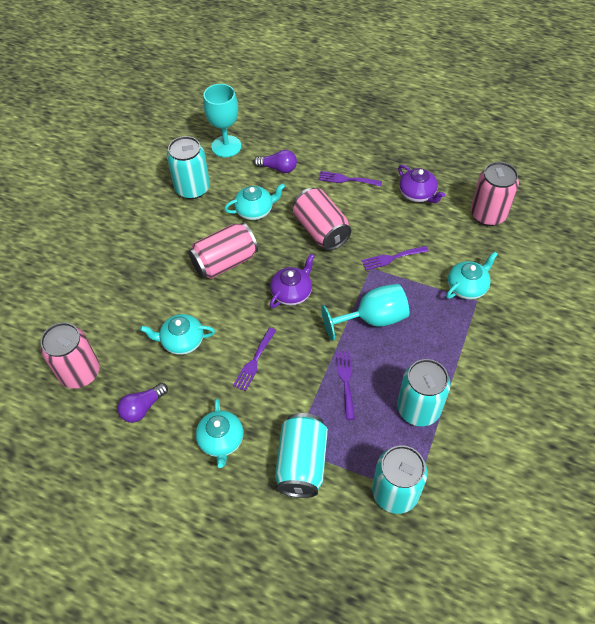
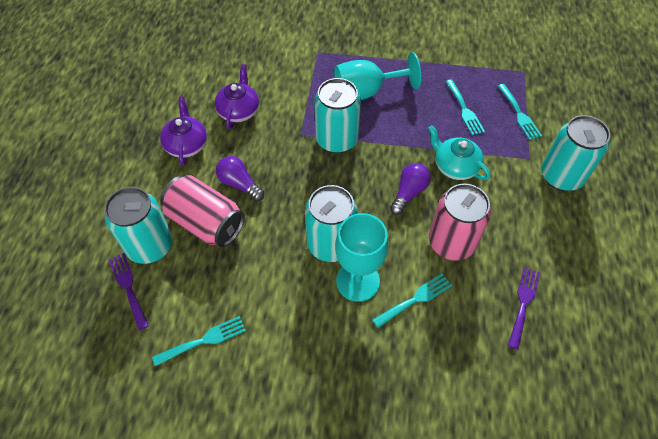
pink can: [41,322,100,389] [188,223,258,279] [293,188,351,250] [471,162,519,226] = 4 -> [160,175,245,248] [429,184,491,261] = 2
purple fork: [233,327,276,391] [319,171,382,186] [336,351,355,420] [361,246,429,270] = 4 -> [108,253,149,330] [508,267,540,350] = 2
turquoise fork: none = 0 -> [152,316,246,366] [372,274,452,328] [445,79,485,136] [498,84,542,140] = 4
turquoise teapot: [140,314,215,355] [196,398,243,468] [224,183,285,220] [446,251,498,300] = 4 -> [428,125,490,180] = 1

